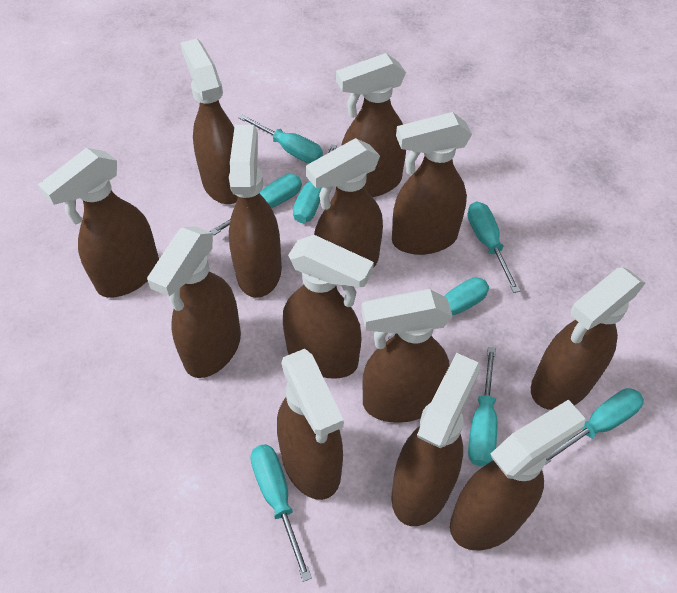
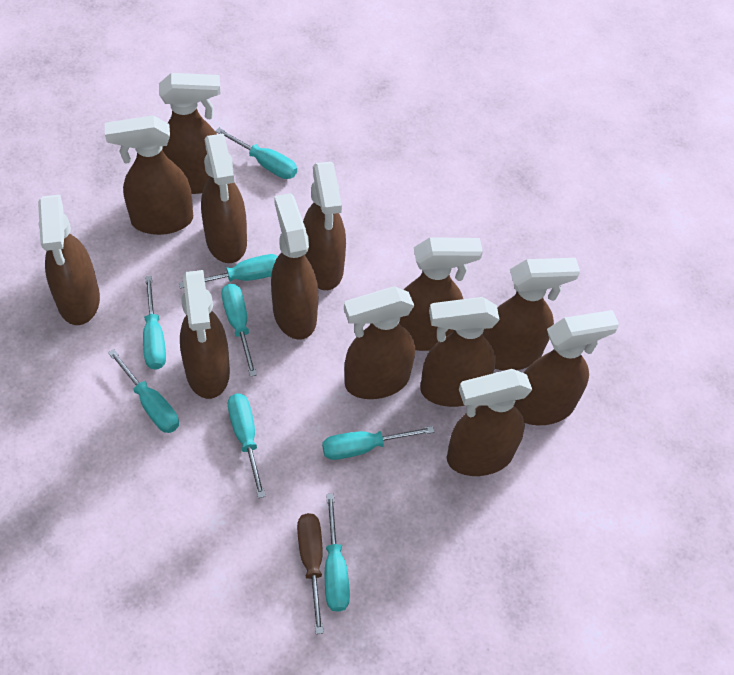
brown screwdriver: none = 0 -> [297,513,324,634] = 1

